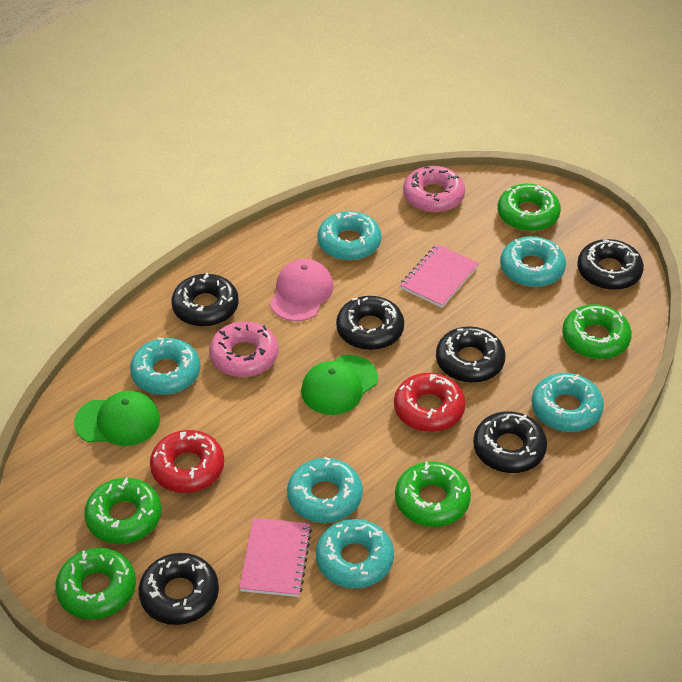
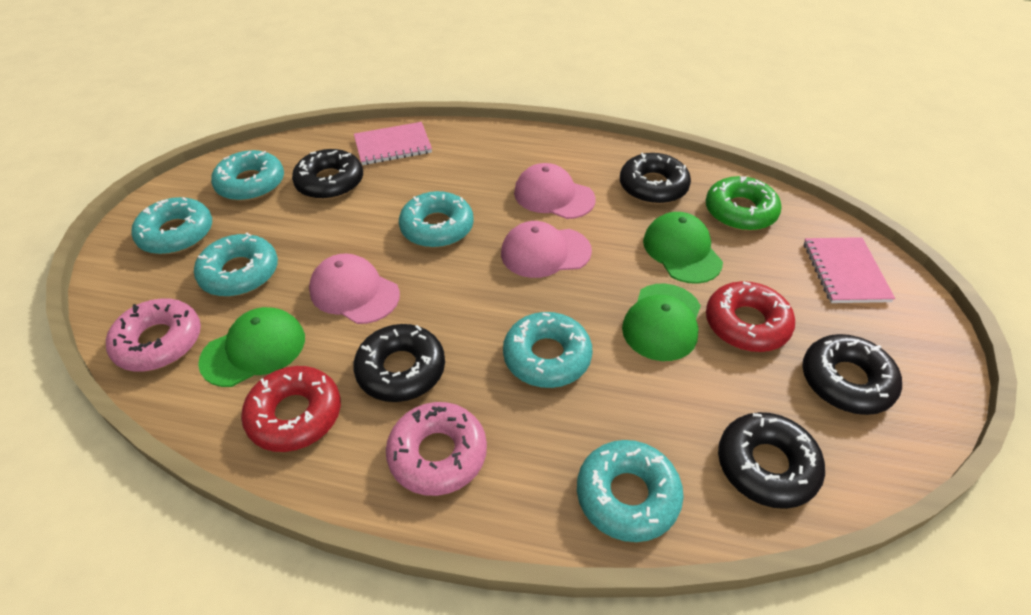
black donut: [139,553,219,625] [171,273,239,327] [336,296,404,350] [436,326,506,383] [473,411,547,473] [577,239,644,290] = 6 -> [292,149,363,200] [353,324,445,402] [620,153,691,204] [718,412,825,509] [802,334,902,415] = 5
green cap: [74,390,160,446] [301,355,378,415] = 2 -> [198,307,305,387] [622,284,701,361] [643,212,723,284] = 3
green donut: [55,548,136,619] [84,477,161,544] [395,461,471,527] [498,184,561,232] [562,304,632,359] = 5 -> [705,176,782,231] = 1
pink cap: [270,259,334,321] = 1 -> [309,253,400,324] [501,221,592,278] [514,163,596,219] = 3

